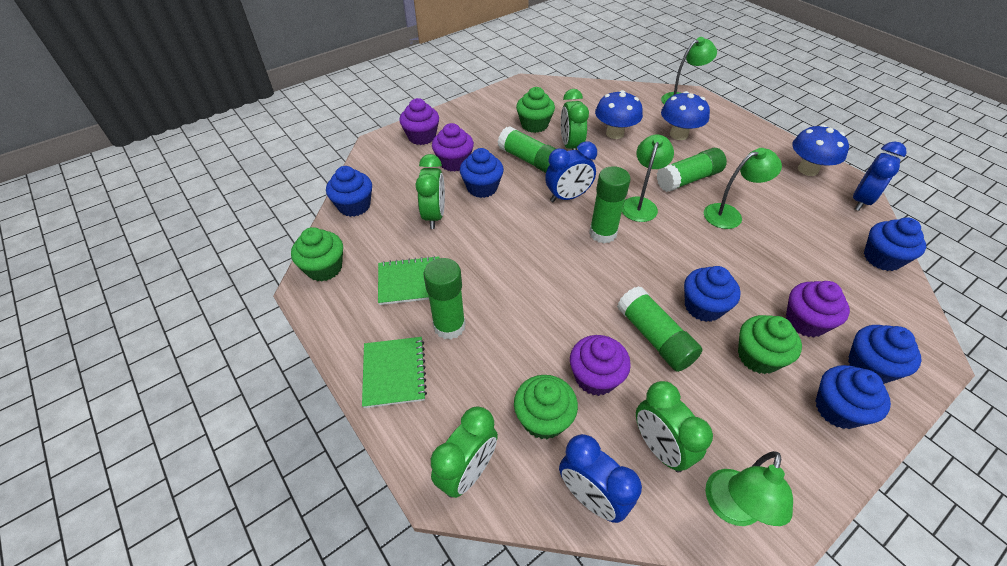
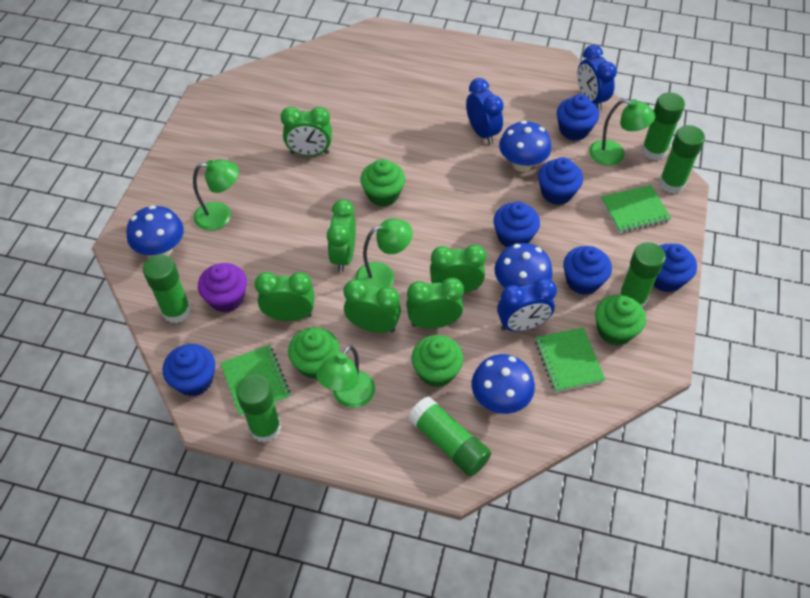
blue mushroom: [595,90,643,139] [661,91,710,140] [792,125,849,176] = 3 -> [126,205,184,256] [472,354,535,414] [494,243,553,288] [499,121,551,172] = 4
green clock: [415,154,445,229] [431,407,498,498] [561,89,589,150] [636,381,713,473] = 4 -> [255,272,315,321] [281,107,332,156] [327,199,356,272] [344,279,401,333] [406,278,464,329] [430,245,487,293] = 6
green glue stick: [424,258,466,340] [498,126,556,173] [589,166,631,243] [617,286,703,372] [657,148,727,192] = 5 -> [143,254,191,323] [236,375,281,443] [408,396,491,476] [619,242,666,307] [641,92,685,160] [659,125,705,193] = 6
green notebook: [362,337,427,408] [378,256,440,305] = 2 -> [220,345,290,416] [535,327,605,392] [601,185,671,233] = 3
purple cupcake: [399,98,439,145] [432,123,474,172] [570,335,631,396] [786,281,850,337] = 4 -> [198,263,247,313] = 1

